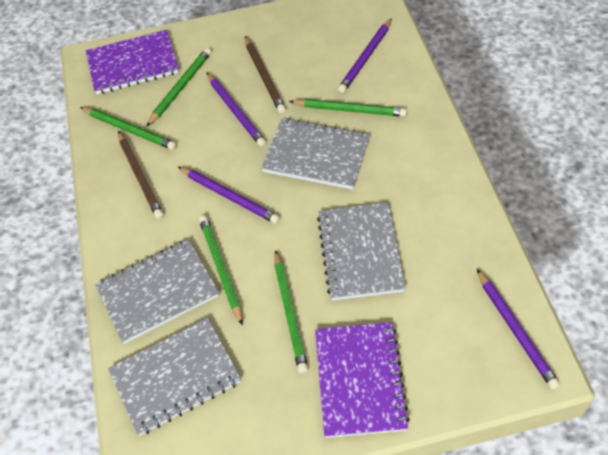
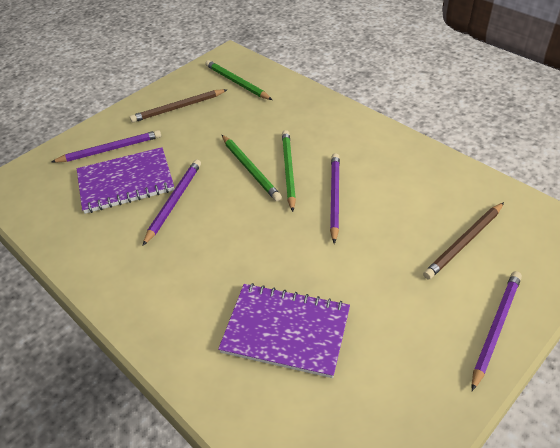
green pencil: [80,107,177,150] [146,48,211,127] [199,215,243,325] [274,250,308,373] [289,99,407,117] = 5 -> [205,60,272,100] [222,135,282,201] [282,130,296,212] = 3
grey notebook: [95,239,219,344] [108,318,241,436] [261,118,370,189] [317,202,406,300] = 4 -> none = 0

